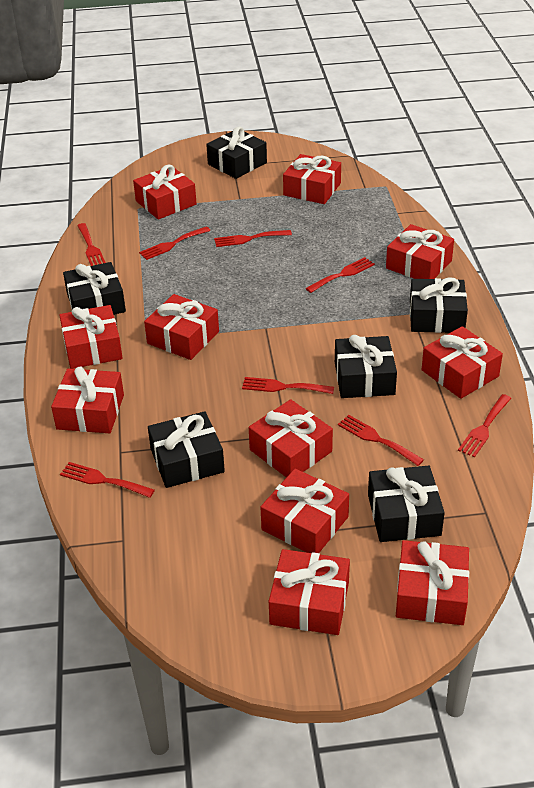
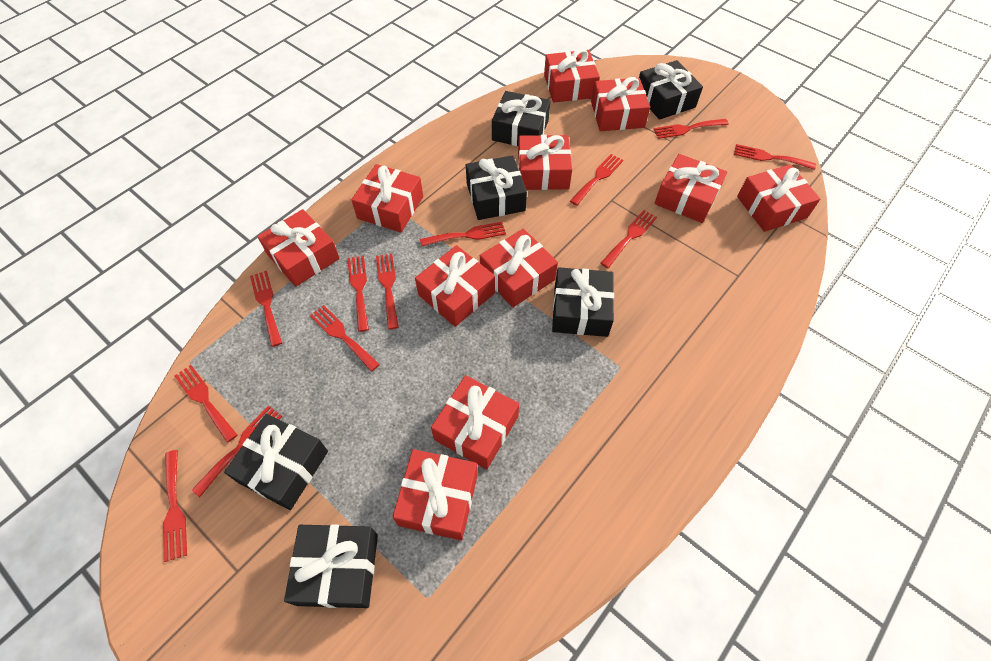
red fork: [60,462,155,498] [77,223,106,266] [139,227,210,260] [214,230,292,247] [242,377,334,394] [305,257,375,293] [338,415,424,466] [458,394,511,458] = 8 -> [163,450,187,562] [174,365,237,443] [191,406,282,497] [250,271,282,347] [310,305,380,371] [347,256,369,332] [376,254,399,329] [420,222,506,246] [570,154,623,206] [600,210,657,268] [653,119,729,139] [734,144,816,170] = 12

